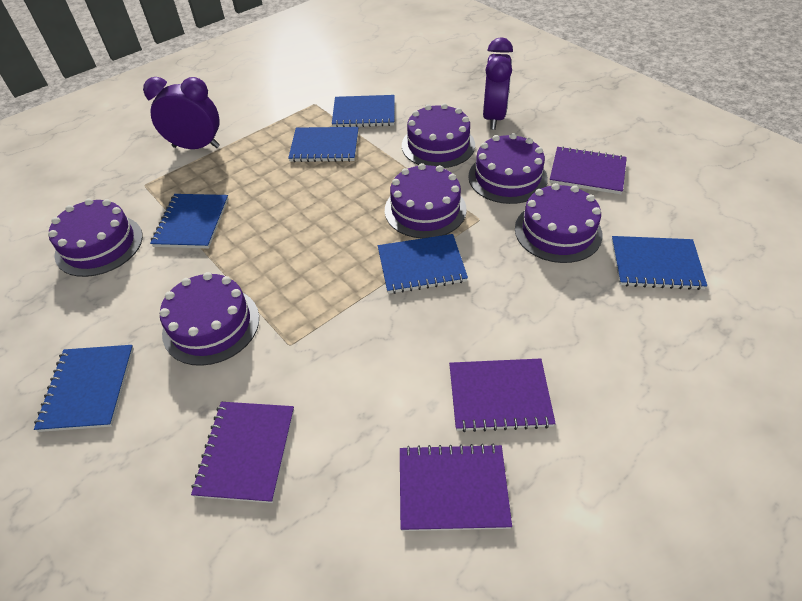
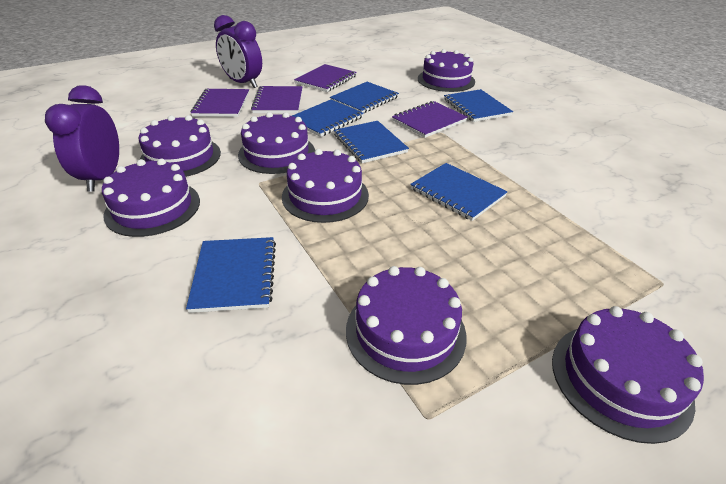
purple cake: [48,198,143,277] [160,272,259,366] [385,163,467,238] [402,103,475,168] [468,133,548,204] [515,183,603,263] = 6 -> [102,159,200,237] [139,115,221,177] [238,112,315,174] [282,149,369,223] [346,266,467,385] [418,49,475,92] [552,306,704,444] = 7

